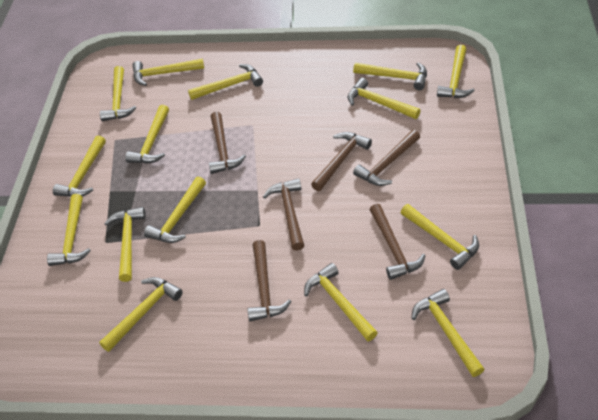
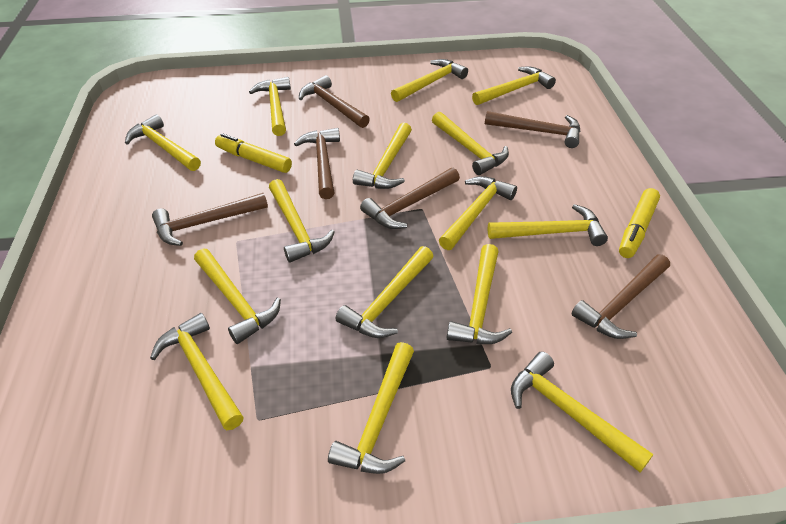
yellow marker: none = 0 -> [215,133,292,173] [619,188,660,258] = 2

